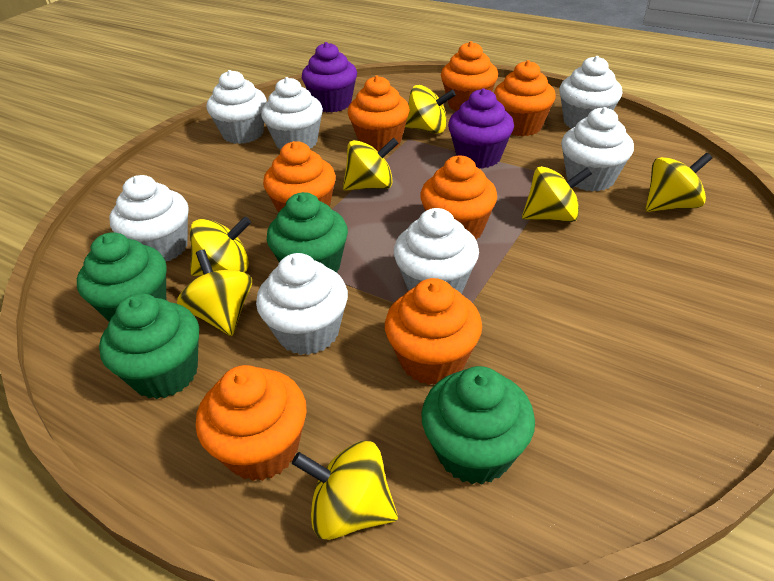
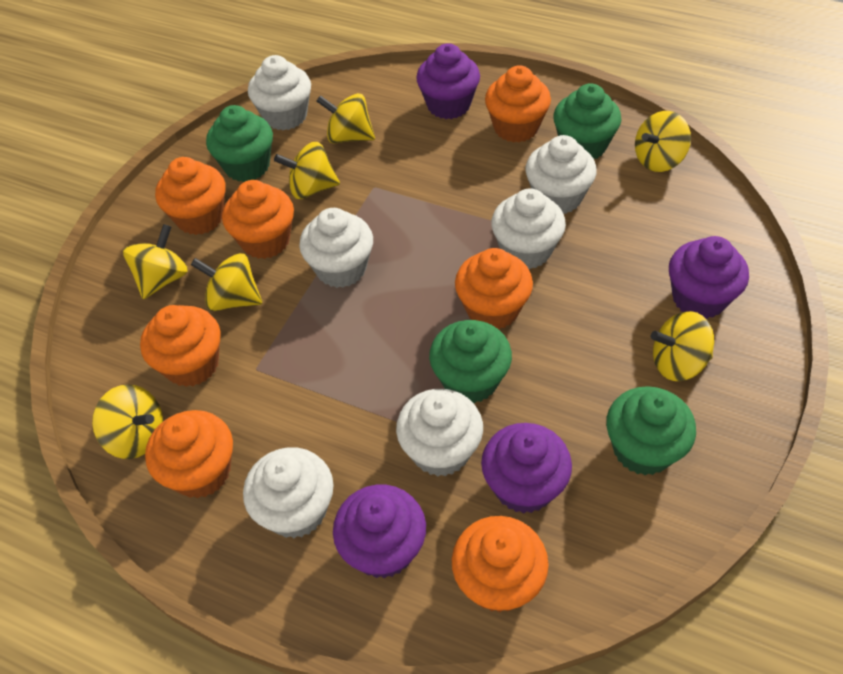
purple cupcake: [302,42,357,112] [448,88,514,169] = 2 -> [333,485,426,579] [416,43,480,119] [481,423,572,514] [669,236,749,319] = 4
white cupcake: [109,175,189,261] [207,70,267,144] [256,253,348,355] [261,77,323,150] [394,208,479,294] [559,56,622,128] [561,107,634,192] = 7 -> [243,447,334,538] [248,55,311,130] [299,208,373,288] [396,389,483,477] [491,188,566,269] [525,135,597,214] = 6

